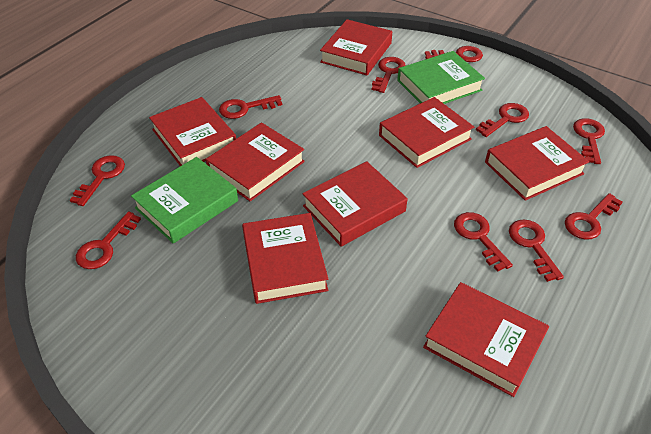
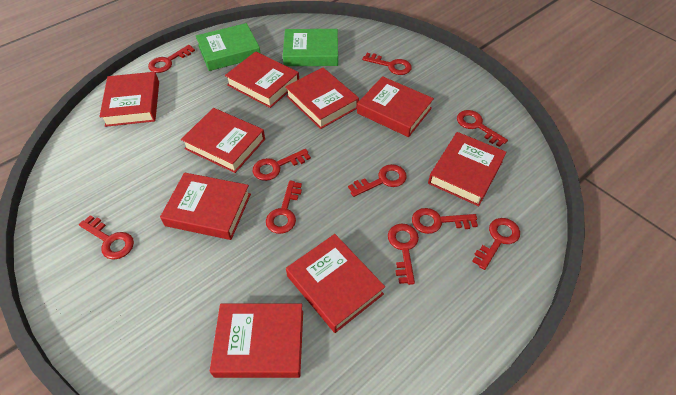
red book: [149,97,236,166] [206,122,305,201] [242,213,328,304] [302,161,408,247] [320,19,392,75] [379,97,474,168] [423,282,549,397] [485,126,589,201] = 8 -> [99,72,159,127] [160,172,251,240] [181,108,265,173] [210,304,303,378] [225,51,299,108] [285,68,359,129] [286,234,385,333] [357,76,434,137] [428,132,507,206] = 9

